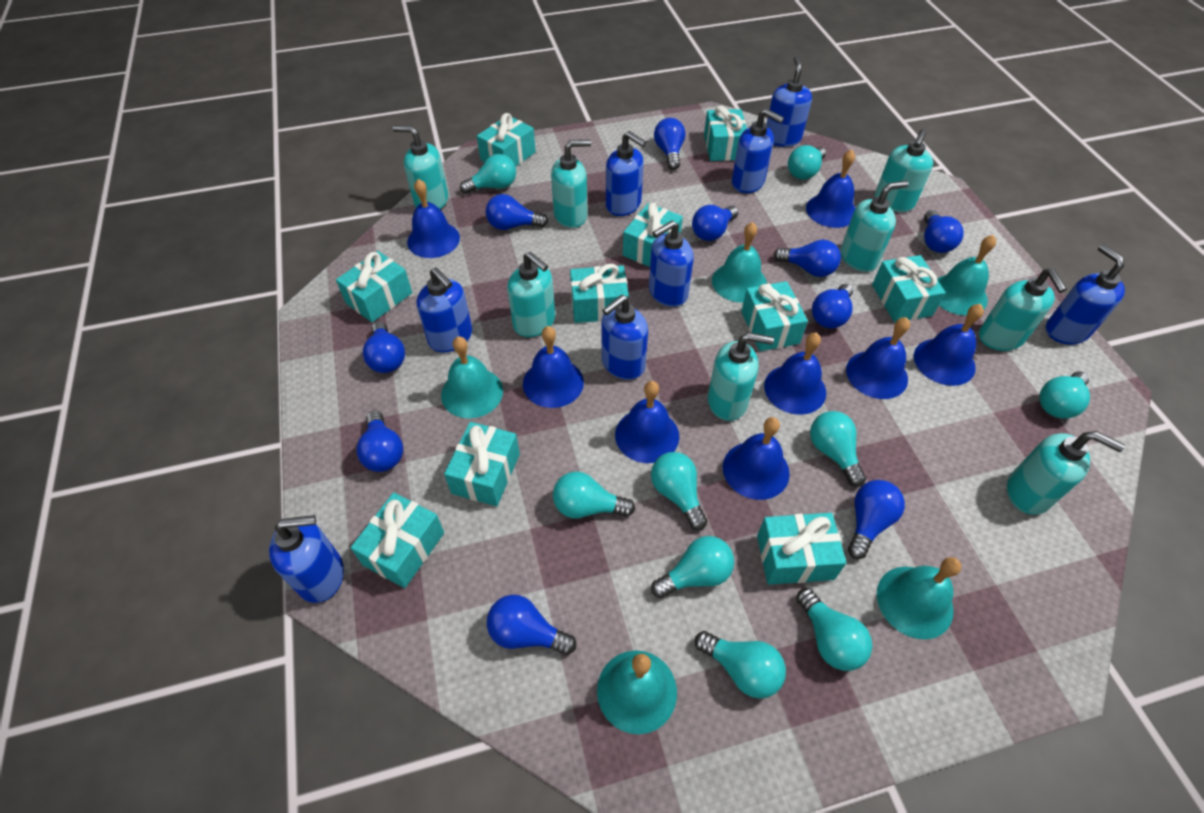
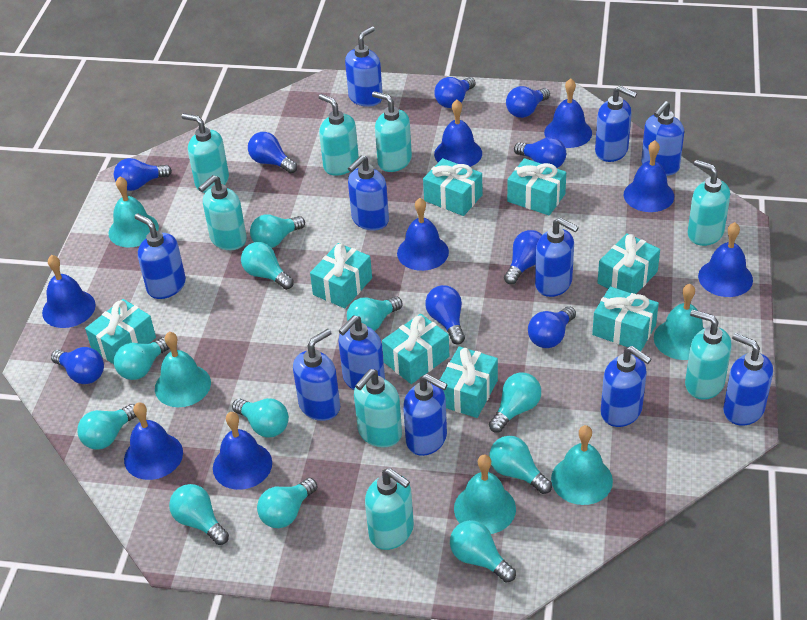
blue light bulb: [356,410,403,472] [363,321,405,373] [486,194,548,230] [487,595,576,655] [654,118,685,170] [692,205,739,241] [774,240,841,277] [812,284,853,329] [848,480,905,559] [924,210,964,253] = 10 -> [51,347,104,384] [114,158,172,191] [248,132,297,173] [425,285,465,345] [434,77,476,108] [504,230,542,284] [506,86,550,118] [514,137,566,168] [528,306,576,348] = 9
blue soap dispenser: [269,515,344,603] [416,267,472,353] [601,295,648,380] [606,131,646,216] [649,220,694,307] [732,108,784,193] [766,56,812,147] [1046,244,1125,345] = 8 -> [135,213,186,299] [293,329,340,421] [339,315,385,390] [345,26,383,107] [348,155,389,231] [403,374,448,456] [535,218,579,297] [595,86,637,162] [601,346,651,427] [641,101,684,176] [723,333,773,426] = 11
turquoise gift: [336,251,412,322] [351,492,444,588] [444,422,520,506] [477,113,536,167] [570,264,629,323] [623,203,683,267] [704,105,747,161] [741,281,808,351] [757,513,847,585] [872,255,946,322] = 10 -> [85,299,156,364] [310,243,372,308] [382,314,449,384] [423,158,482,216] [440,346,498,418] [507,158,566,216] [592,287,659,351] [597,233,660,294] = 8
turquoise light bulb: [460,154,516,194] [553,471,635,518] [651,452,707,530] [651,536,734,598] [695,631,786,699] [788,145,826,180] [796,588,873,671] [810,411,866,487] [1040,371,1090,419] = 9 -> [77,404,136,450] [114,337,169,380] [169,484,229,545] [232,398,289,438] [241,242,294,290] [250,215,305,248] [257,478,317,528] [347,296,402,331] [450,520,516,582] [489,373,541,433] [489,436,552,494] = 11

